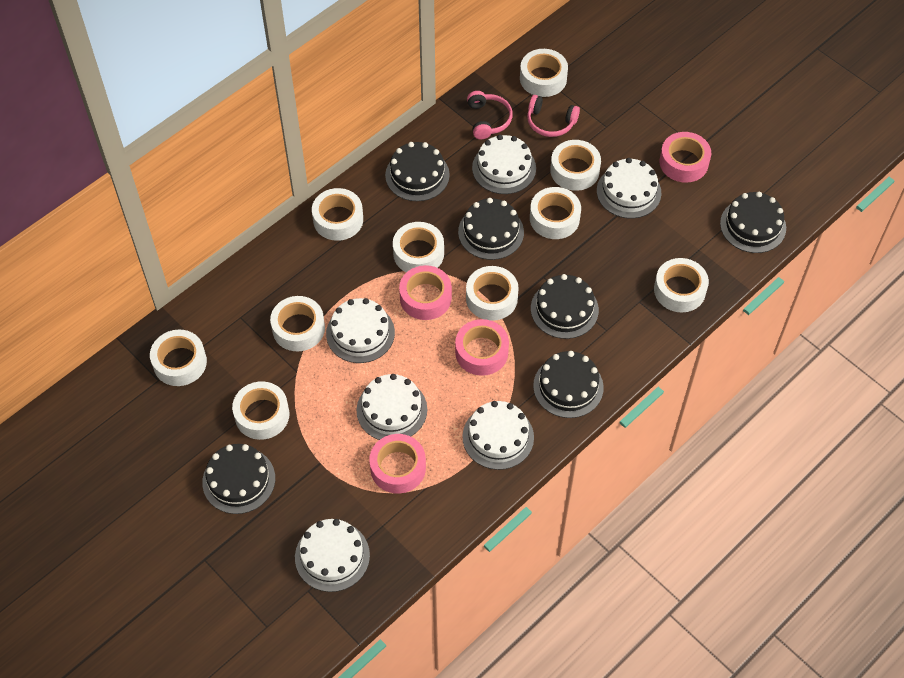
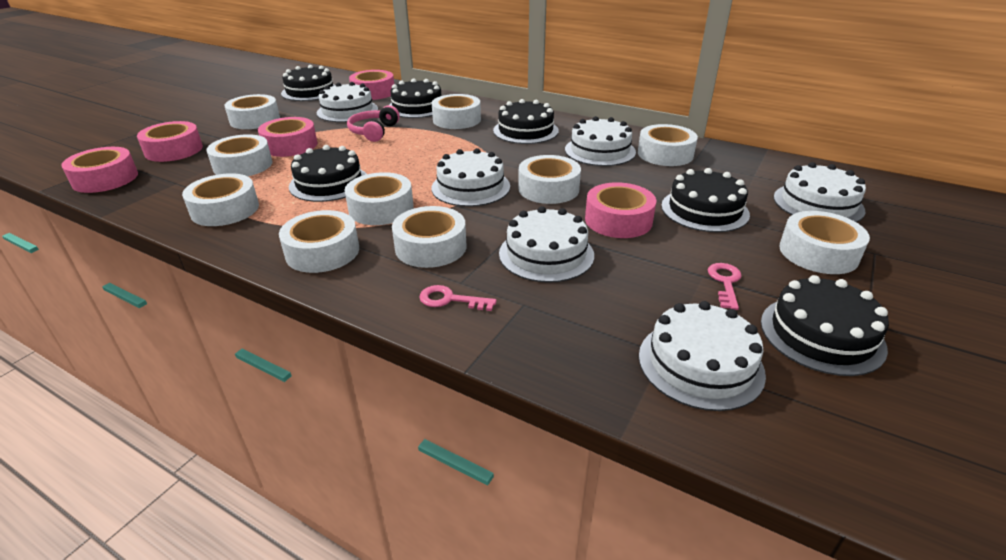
pink headphones: [467,91,513,139] [527,95,580,137] = 2 -> [347,105,400,142] = 1
pink key: none = 0 -> [419,285,497,311] [708,263,742,310] = 2
pink tape: [369,434,426,493] [399,265,452,320] [455,319,509,376] [659,132,711,183] = 4 -> [61,147,138,193] [137,121,203,162] [258,117,318,157] [349,70,394,100] [585,182,656,238] = 5

